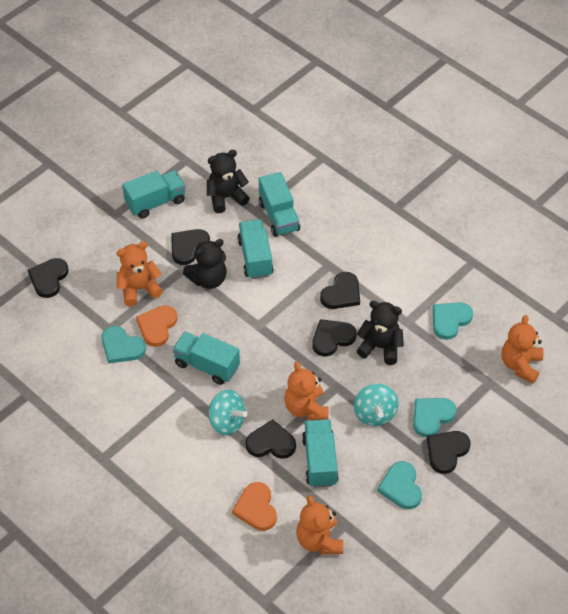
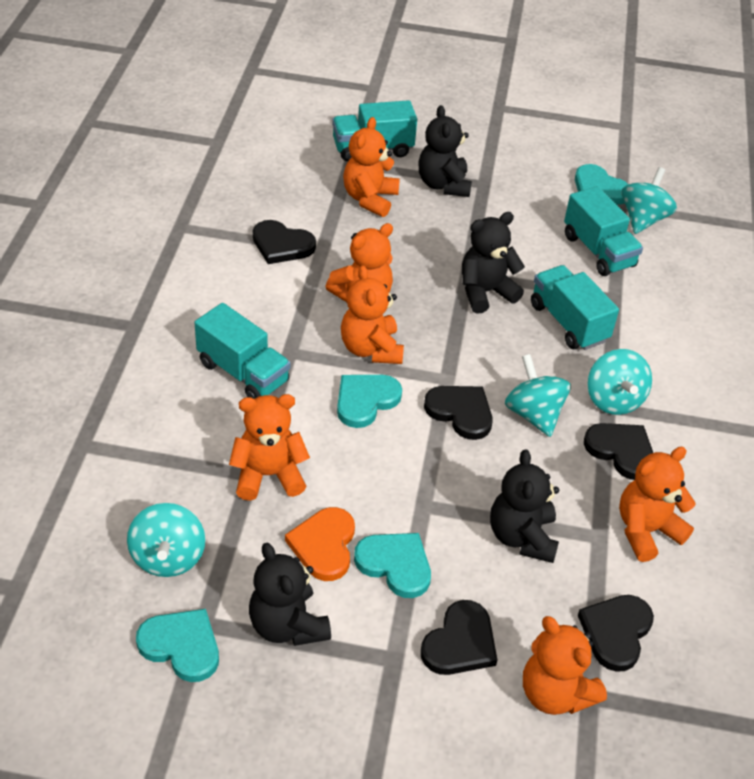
black heart: [28,258,69,298] [171,229,210,265] [246,419,296,459] [312,319,357,356] [320,272,360,309] [427,431,470,474] = 6 -> [253,220,316,264] [421,600,497,675] [424,386,493,440] [578,595,654,672] [584,423,653,480] = 5
black teddy bear: [183,239,227,289] [207,150,250,213] [357,301,404,365] = 3 -> [249,543,331,646] [419,105,472,197] [462,212,525,313] [490,449,559,563] = 4
orange heart: [136,305,178,347] [232,482,277,531] = 2 -> [285,507,355,581] = 1
orange teddy bear: [116,241,163,307] [284,362,328,420] [296,495,343,554] [502,315,544,384] = 4 -> [229,394,310,501] [325,223,393,302] [341,265,404,364] [343,117,400,217] [523,616,607,715] [619,447,696,562] = 6
turquoise spinning top: [208,390,247,435] [354,384,399,426] = 2 -> [127,503,205,577] [505,354,571,437] [588,349,652,415] [621,167,677,234] = 4
turquoise truck: [122,170,186,219] [172,332,240,385] [237,219,274,279] [259,172,300,237] [302,419,339,488] = 5 -> [194,303,290,399] [332,100,417,161] [531,265,619,350] [564,186,643,276] = 4

